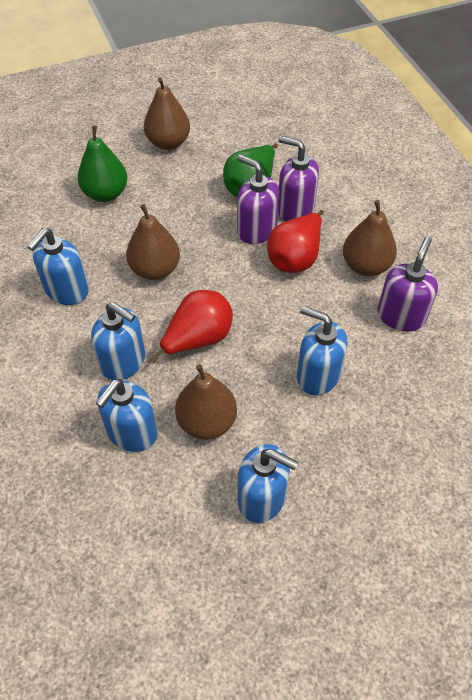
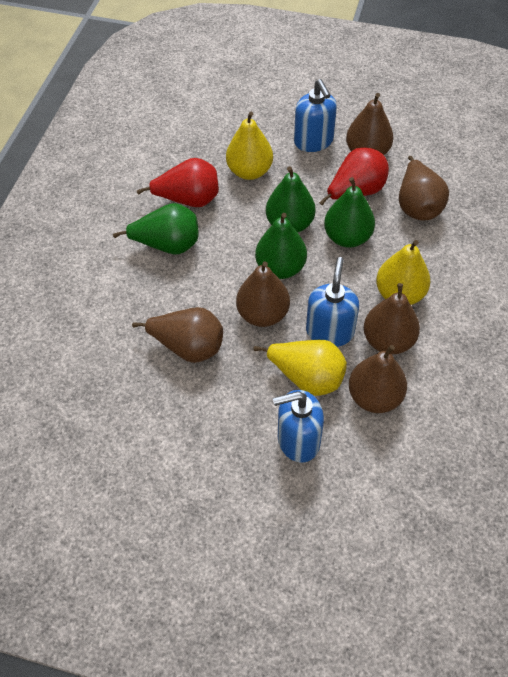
blue soap dispenser: [27,228,89,305] [91,302,145,380] [96,379,158,452] [238,444,298,523] [297,306,347,396] = 5 -> [273,390,324,463] [294,79,337,152] [306,257,359,347] = 3
brown pear: [126,204,180,280] [144,77,190,150] [175,364,237,440] [343,200,397,276] = 4 -> [132,307,223,363] [236,261,290,327] [346,93,393,155] [349,345,407,413] [364,283,420,354] [399,156,449,221] = 6
green pear: [77,126,127,202] [223,143,278,197] = 2 -> [113,203,198,254] [255,213,307,279] [266,166,316,232] [324,177,375,248] = 4
purple soap dispenser: [237,155,279,244] [278,136,319,221] [377,237,438,332] = 3 -> none = 0
yellow pear: none = 0 -> [226,112,273,180] [253,340,347,396] [376,240,431,305] = 3

